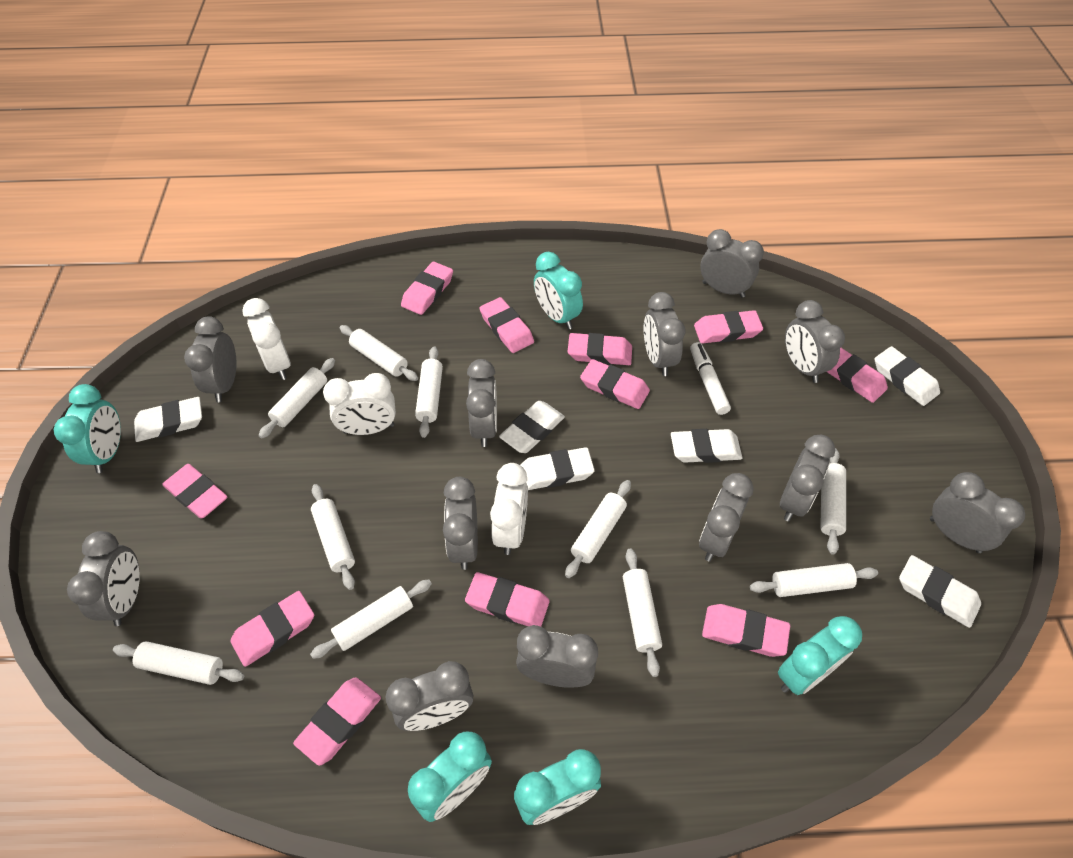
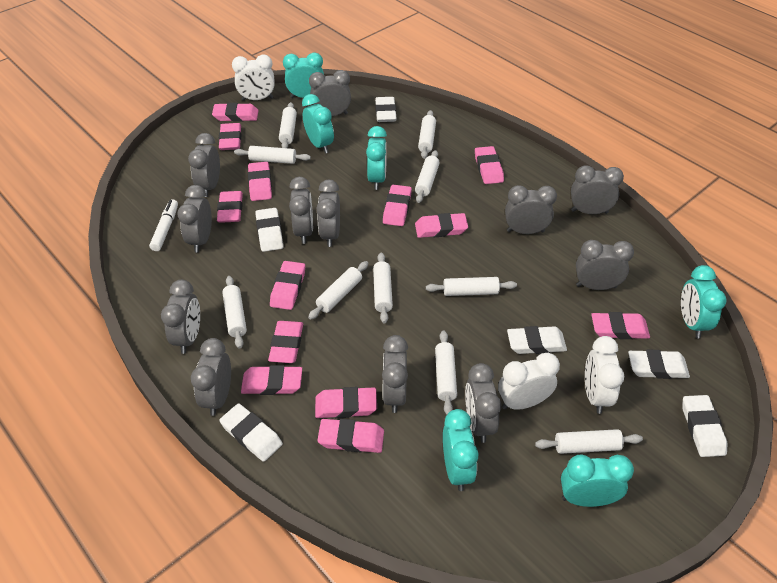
pink eraser: [162,464,227,519] [231,591,314,667] [293,677,381,766] [401,262,453,315] [465,572,550,627] [480,297,534,353] [567,333,632,365] [580,359,650,409] [694,310,763,344] [702,604,790,657] [827,348,888,403] = 11 -> [212,103,259,122] [217,191,243,223] [219,123,241,150] [241,365,302,395] [248,162,272,201] [268,321,303,363] [270,261,305,310] [315,387,377,418] [317,419,384,453] [383,185,412,226] [415,213,468,238] [475,146,504,184] [591,312,650,339] = 13
turquoise clock: [54,384,121,473] [408,732,492,822] [514,749,601,825] [534,252,583,329] [778,616,862,695] = 5 -> [283,52,324,98] [302,94,334,153] [366,126,387,190] [443,409,479,491] [561,454,634,507] [681,265,727,338] = 6

